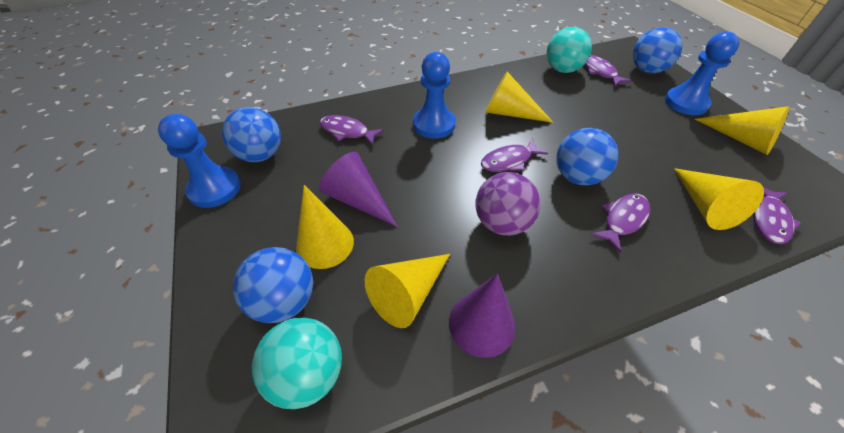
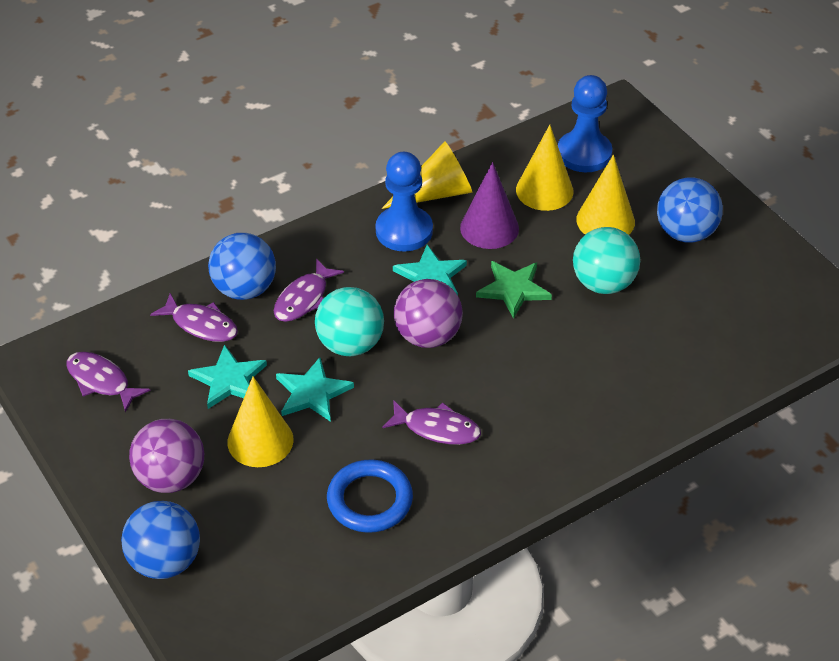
blue ball: [222,107,281,162] [233,247,313,323] [556,128,619,185] [633,27,682,73] = 4 -> [121,501,200,579] [208,233,276,300] [657,177,723,242] = 3
blue pawn: [158,114,241,208] [413,52,456,139] [665,32,739,115] = 3 -> [376,152,433,252] [558,75,612,172] = 2
blue ring: none = 0 -> [327,459,413,533] = 1
green star: none = 0 -> [476,261,552,319] = 1
purple ball: [475,172,541,236] = 1 -> [129,419,204,493] [394,279,463,348] = 2
purple cone: [319,152,398,227] [449,273,515,358] = 2 -> [460,162,519,249] = 1
purple fish: [320,115,384,145] [481,138,548,172] [585,55,632,87] [591,194,650,253] [753,187,802,244] = 5 -> [66,352,150,412] [150,293,238,342] [274,259,344,322] [382,400,481,445] = 4
turquoise star: none = 0 -> [188,344,267,409] [276,357,354,422] [393,245,467,295] = 3
yellow cone: [296,185,354,269] [365,254,450,328] [485,72,554,123] [674,168,764,230] [695,106,789,155] = 5 -> [227,376,294,467] [381,141,472,209] [516,125,574,211] [576,155,635,235] = 4

